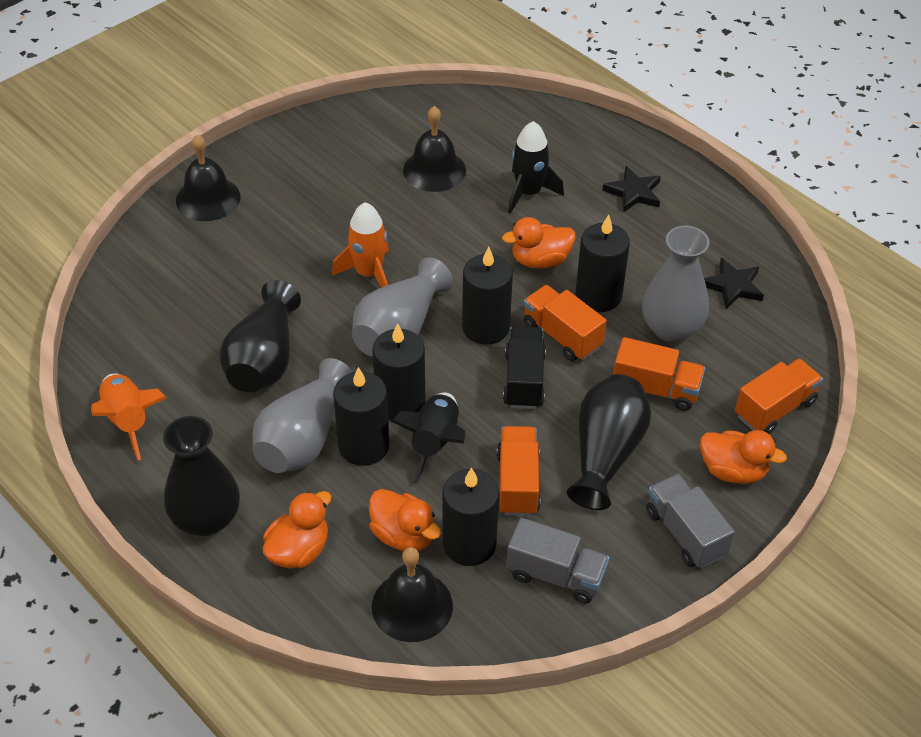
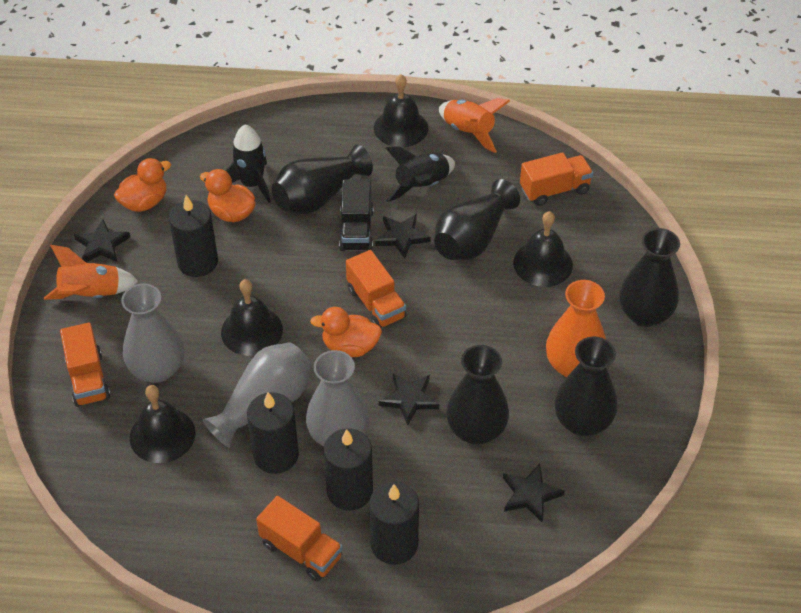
black bell: [176,135,240,221] [372,547,453,642] [403,106,466,192] = 3 -> [130,385,196,463] [221,279,283,356] [374,74,428,147] [513,211,573,287] = 4
black candle: [333,367,389,466] [372,323,425,421] [442,467,499,566] [462,247,513,345] [576,215,630,312] = 5 -> [169,195,218,277] [247,392,299,474] [324,429,373,510] [369,482,419,565] = 4
black star: [602,166,661,213] [704,258,764,309] = 2 -> [74,219,130,262] [375,214,430,259] [379,373,439,426] [503,464,565,523] = 4
black vase: [163,416,240,536] [220,280,301,392] [567,374,651,510] = 3 -> [272,144,373,214] [434,179,520,260] [446,345,509,445] [555,337,618,436] [619,228,680,327] = 5
grey truck: [506,518,609,603] [646,474,735,568] = 2 -> none = 0
orange duck: [263,491,331,568] [369,489,441,551] [502,217,575,269] [700,430,787,484] = 4 -> [114,158,171,212] [200,169,256,222] [310,307,382,357] = 3
orange vase: none = 0 -> [546,280,606,377] = 1

